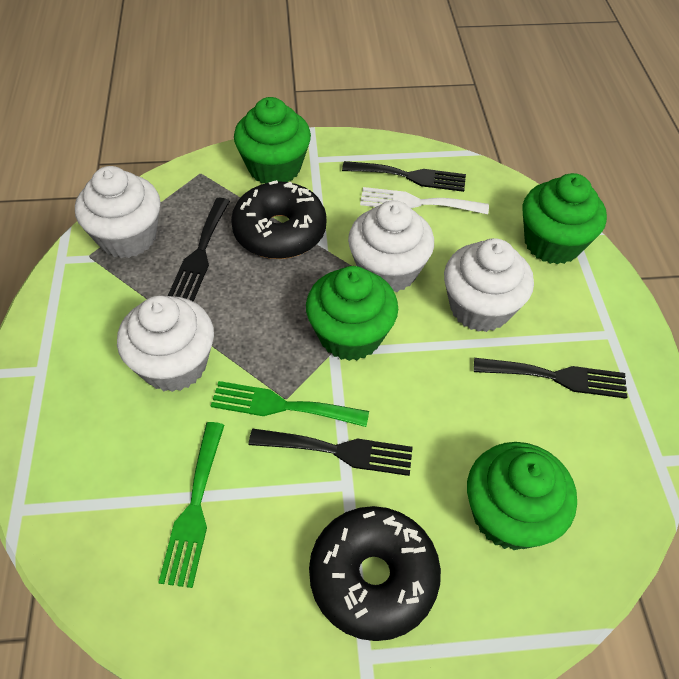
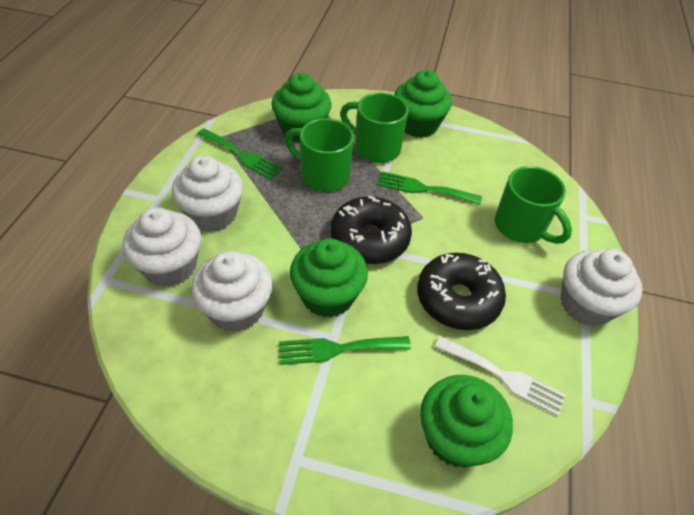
black fork: [168,198,230,302] [249,429,413,476] [342,161,466,192] [474,358,627,399] = 4 -> none = 0
green fork: [158,422,224,588] [211,381,369,427] = 2 -> [197,129,283,180] [279,336,411,365] [377,171,482,205] = 3
green mug: none = 0 -> [285,118,354,192] [340,93,409,163] [495,166,572,244] = 3

